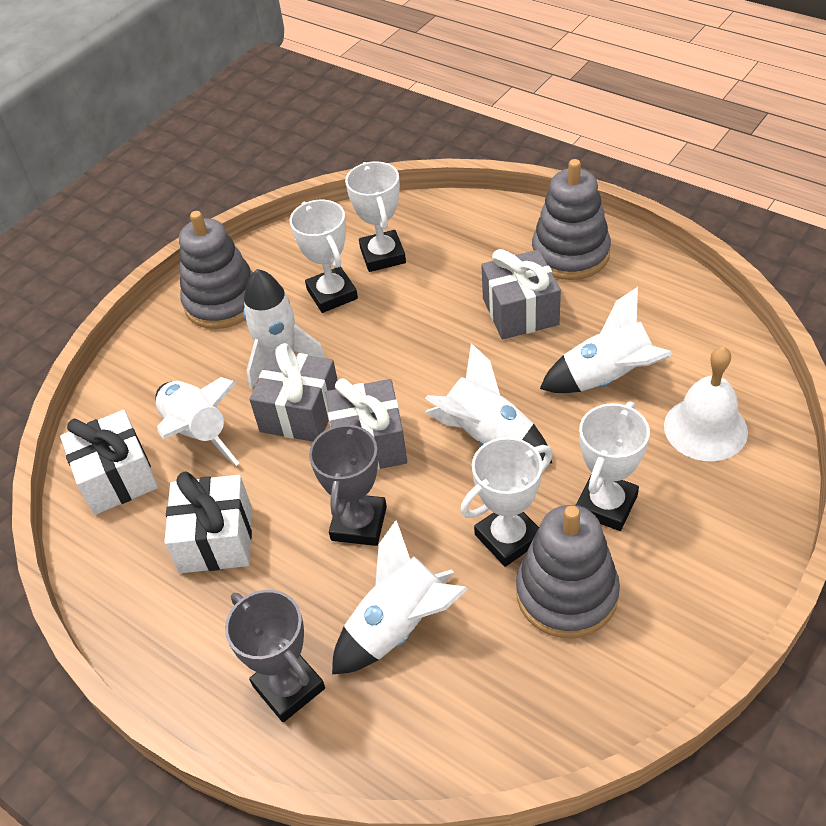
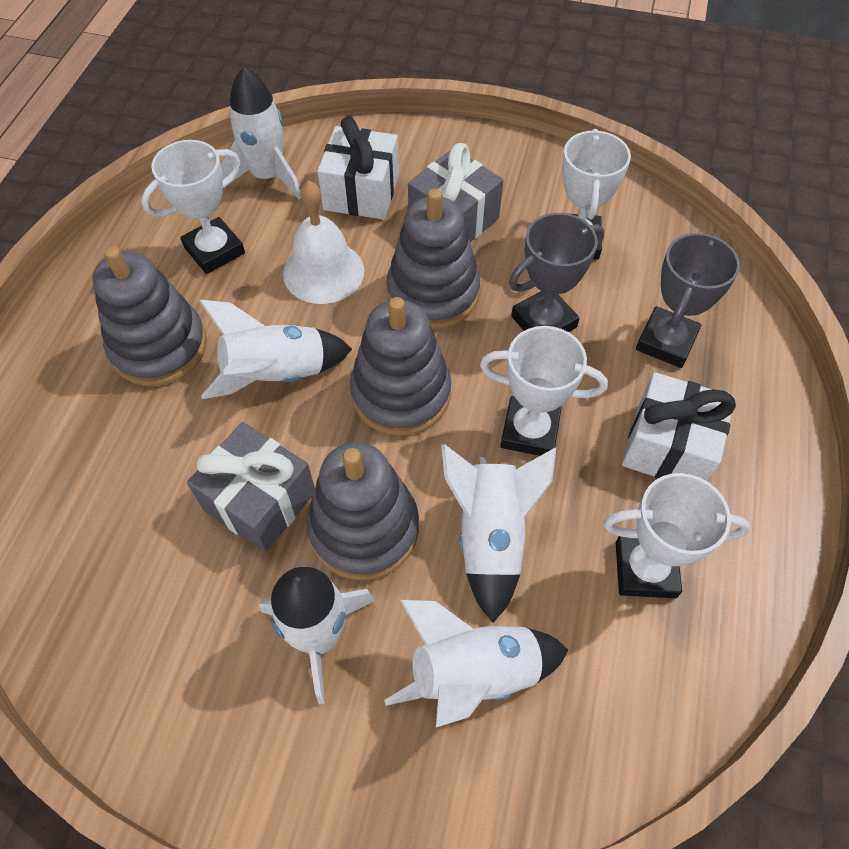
grey gift: [249,343,338,442] [326,378,407,470] [481,249,561,339] = 3 -> [187,422,315,553] [408,143,503,242] = 2
grey stacking toy: [179,211,253,329] [516,505,620,638] [532,159,611,280] = 3 -> [93,246,207,386] [307,442,419,580] [350,297,451,435] [386,189,480,329] = 4

